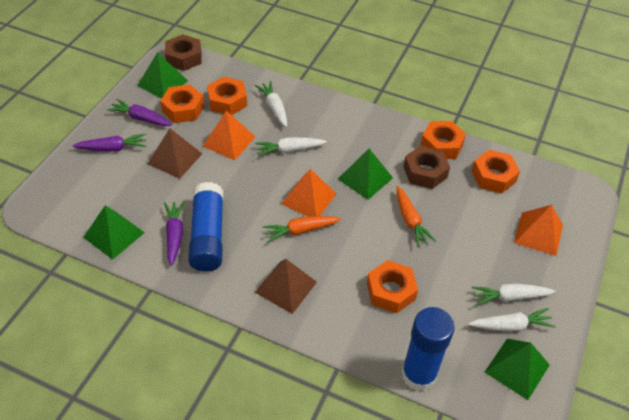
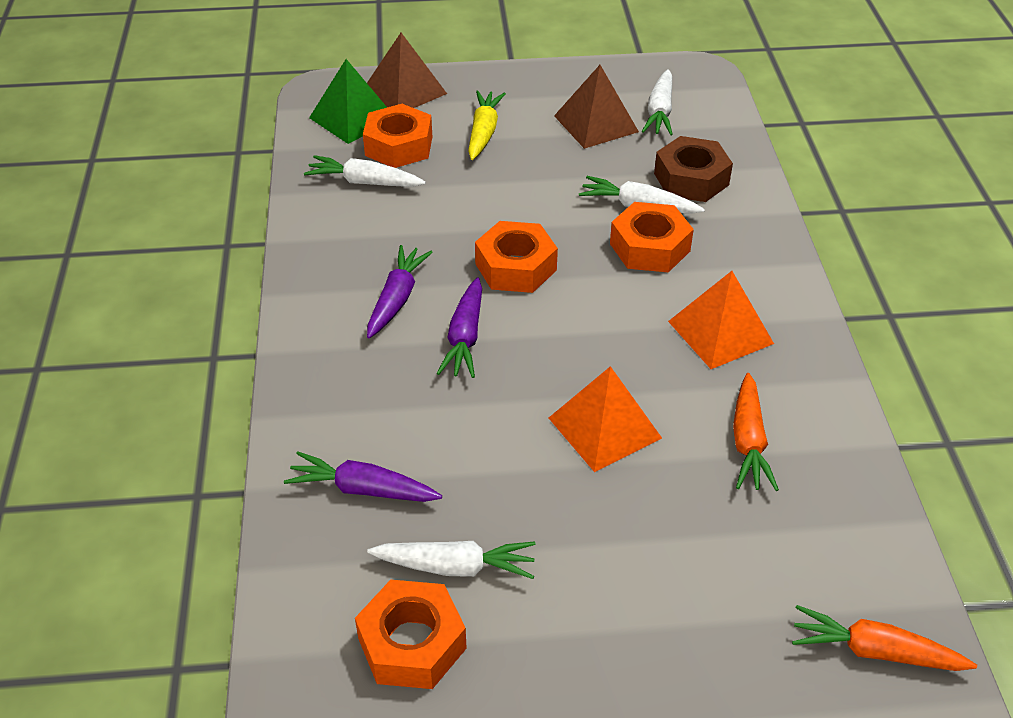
blue glue stick: [188,182,223,272] [401,307,455,391] = 2 -> none = 0
brown nut: [165,34,202,71] [403,146,450,189] = 2 -> [654,136,733,202] = 1
green pyramid: [83,205,145,260] [137,52,188,99] [338,149,393,200] [485,339,550,400] = 4 -> [309,59,387,144] = 1
orange nut: [160,85,204,123] [207,77,247,115] [367,260,418,313] [420,121,466,159] [472,150,520,193] = 5 -> [355,580,467,689] [363,104,432,168] [475,221,558,293] [610,202,694,273] = 4
orange pyramid: [203,111,255,160] [281,169,337,217] [514,205,563,256] = 3 -> [549,366,662,472] [668,271,774,369] = 2
yellow carrot: none = 0 -> [468,91,506,160] = 1

